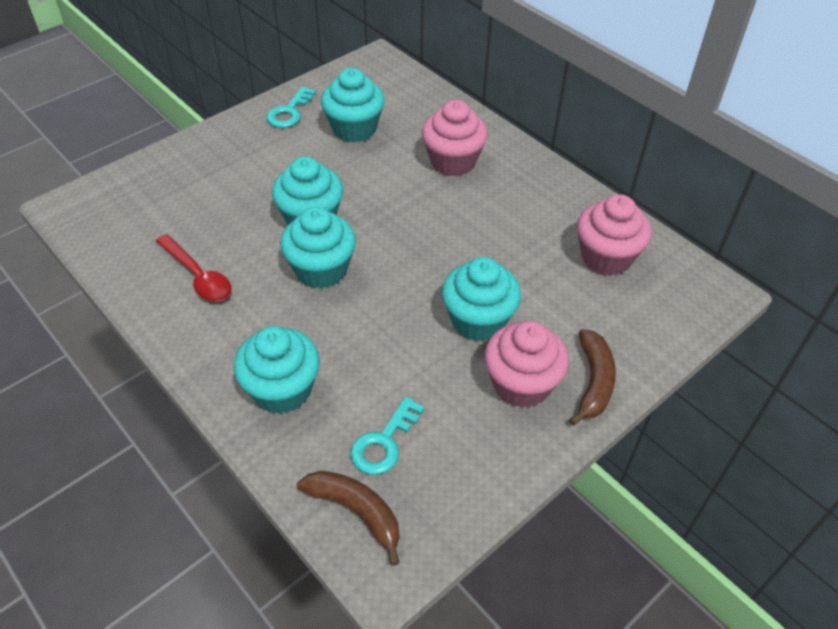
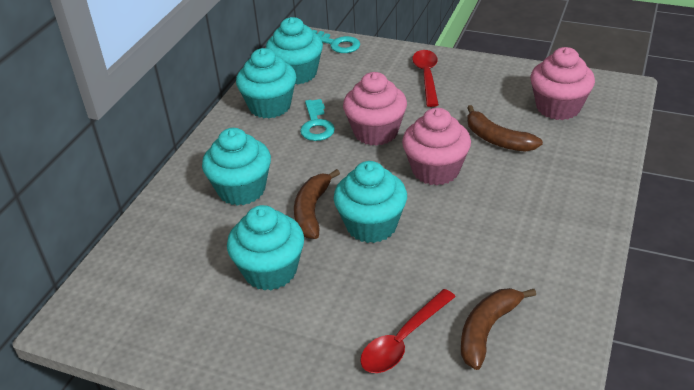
brown banana: [297,471,400,566] [569,329,616,426] = 2 -> [294,169,340,239] [461,288,536,370] [467,105,543,152] = 3
red spoon: [156,234,232,302] = 1 -> [360,289,456,373] [412,50,439,107] = 2

